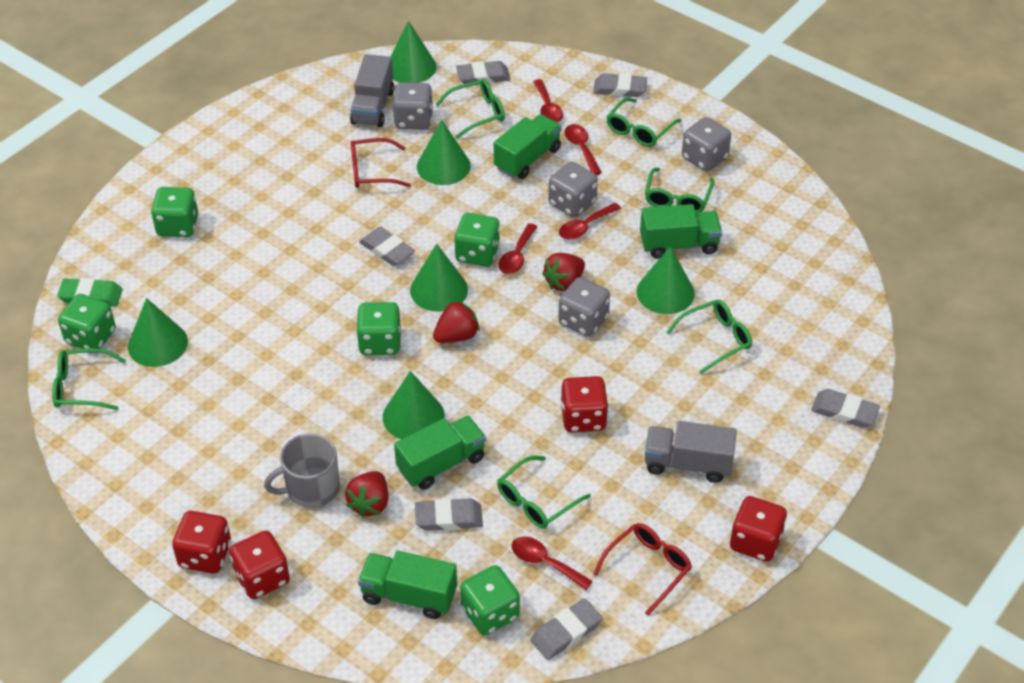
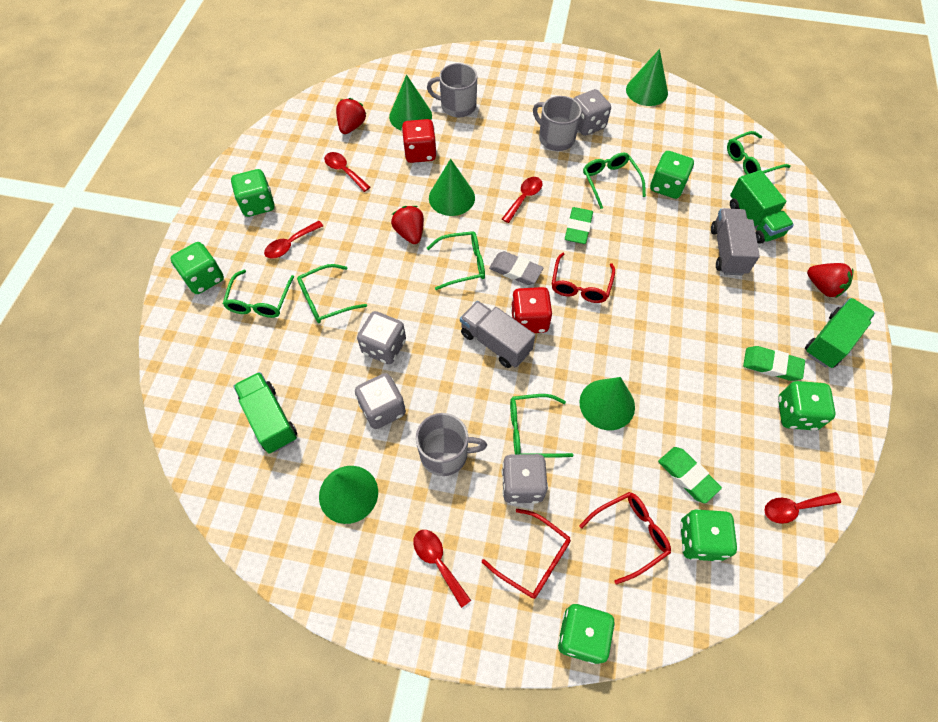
green cone: [128,298,188,367] [383,371,444,439] [390,21,437,83] [410,244,468,312] [417,120,471,185] [637,246,695,314] = 6 -> [319,466,378,524] [389,75,432,131] [429,159,475,216] [579,377,635,430] [626,49,668,106] = 5
green dice: [58,294,116,353] [151,187,198,237] [356,302,401,355] [455,213,500,267] [460,565,520,635] = 5 -> [170,242,224,294] [231,169,274,217] [558,604,615,664] [650,151,694,199] [680,509,737,562] [778,381,836,430] = 6
green eraser: [57,278,123,306] = 1 -> [565,207,593,244] [658,447,722,503] [743,346,805,381] = 3
green truck: [358,551,457,619] [394,415,486,490] [494,114,562,179] [640,204,722,259] = 4 -> [234,372,297,454] [730,170,794,244] [805,298,875,368] = 3
grey eraser: [359,227,415,266] [415,498,483,531] [456,61,511,84] [530,598,602,660] [593,73,647,97] [811,389,880,428] = 6 -> [489,251,544,285] = 1
grey mug: [264,433,340,508] = 1 -> [416,413,487,476] [427,63,477,118] [533,96,582,151] = 3
red dice: [172,511,231,574] [229,531,290,599] [561,376,608,432] [730,496,787,562] = 4 -> [402,119,437,163] [511,287,552,333] = 2
red glasses: [351,138,411,188] [593,523,692,616] = 2 -> [482,509,571,599] [552,253,615,303] [579,492,671,585] = 3

